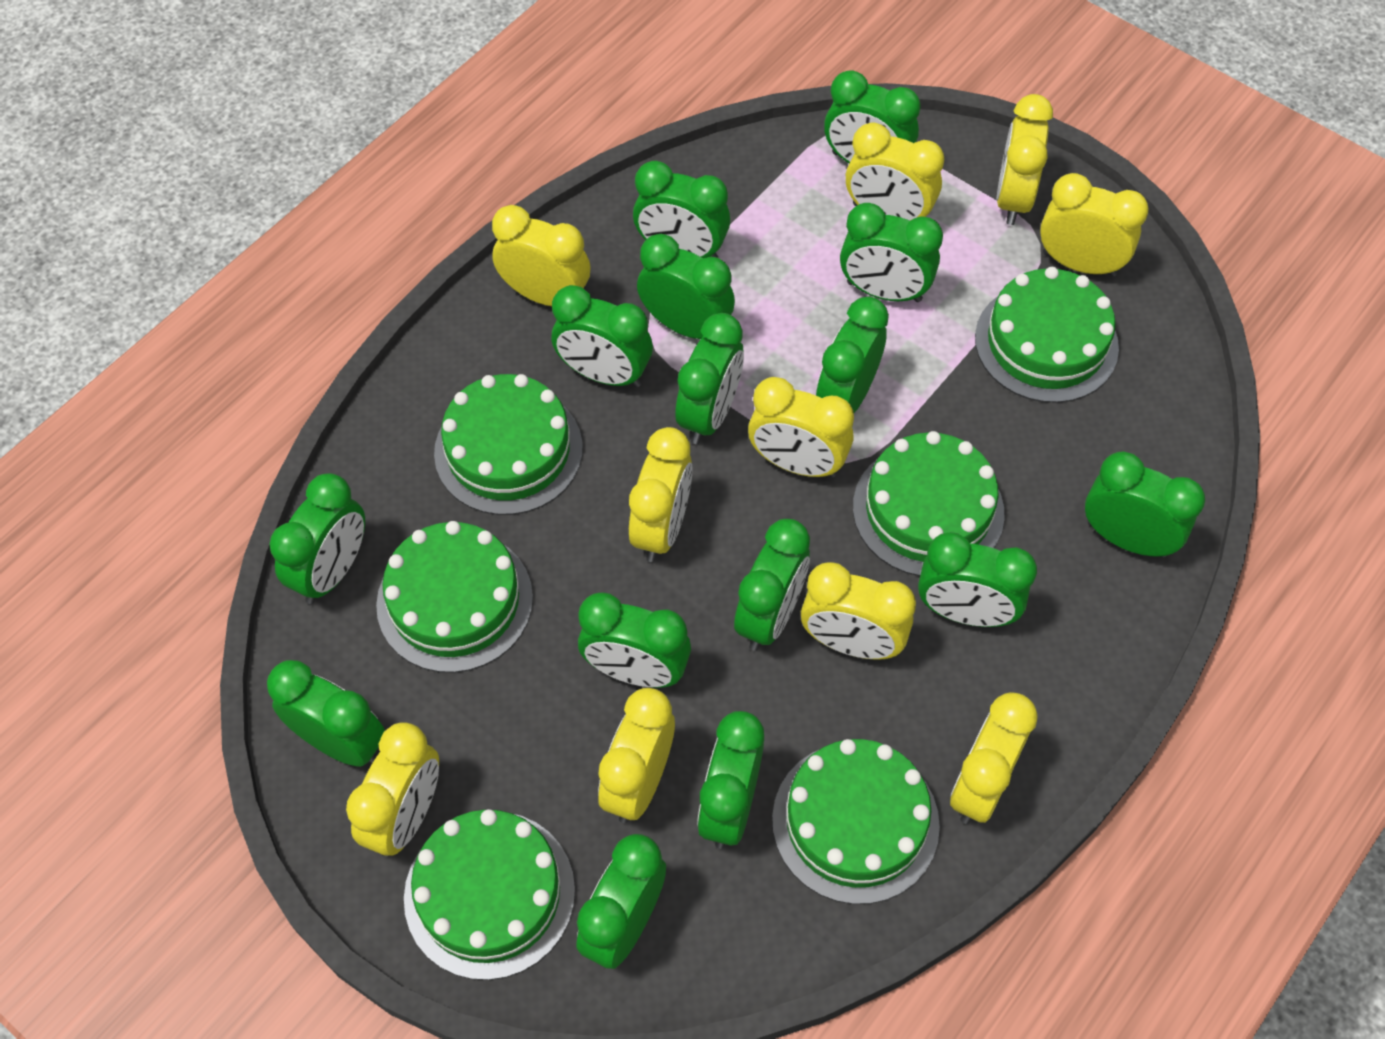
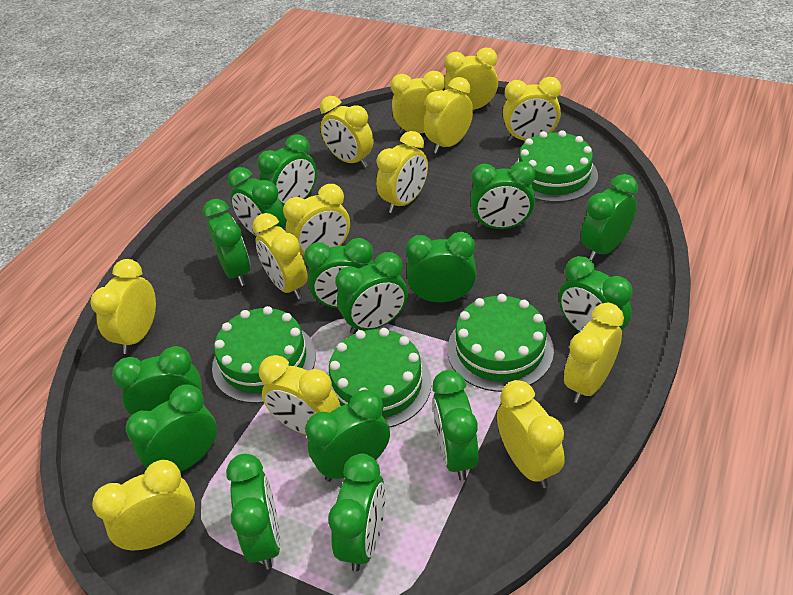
green cake: [376,521,533,673] [404,809,575,980] [434,374,583,515] [772,739,940,904] [853,431,1004,576] [975,267,1119,403] = 6 -> [212,306,316,403] [327,328,432,428] [447,294,554,392] [516,130,598,202] = 4
yellow clock: [346,723,439,857] [492,205,591,306] [598,688,675,823] [629,427,693,562] [748,377,854,478] [801,562,916,660] [846,122,944,220] [950,692,1038,824] [997,94,1053,225] [1040,173,1149,277] = 10 -> [90,259,156,354] [92,460,195,552] [252,213,308,300] [259,355,340,435] [283,184,350,261] [320,96,374,168] [376,131,428,213] [391,71,445,134] [424,77,473,154] [444,48,498,110] [497,380,565,488] [503,77,561,142] [564,303,624,403] = 13

